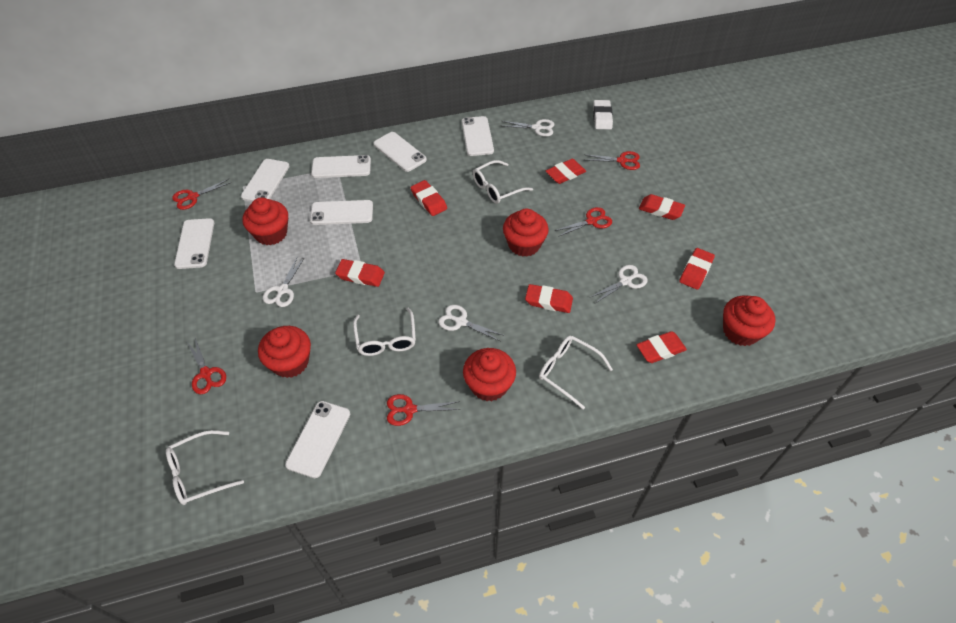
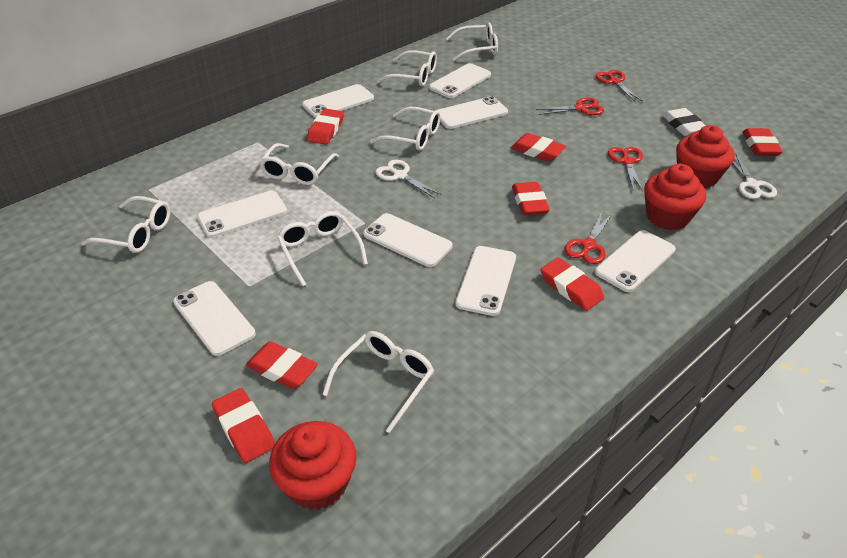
red cupcake: [242,197,288,245] [258,326,311,378] [463,348,516,401] [503,208,549,257] [723,295,776,346] = 5 -> [269,421,356,510] [644,164,706,230] [676,125,735,188] = 3
red scissors: [172,179,232,210] [187,338,226,394] [387,394,460,426] [555,207,612,237] [586,151,640,170] = 5 -> [536,97,604,115] [565,212,612,264] [596,70,642,102] [608,147,643,191] = 4
white glasses: [166,430,244,505] [353,308,416,356] [472,160,533,204] [539,336,613,409] = 4 -> [81,196,170,253] [259,143,339,185] [277,211,368,286] [322,331,434,433] [370,107,440,151] [377,50,437,87] [446,22,498,61] = 7
white phone: [174,218,214,269] [241,159,290,202] [285,401,350,478] [310,200,373,225] [311,155,371,178] [373,132,427,172] [462,116,494,156] = 7 -> [173,281,256,356] [197,191,287,238] [302,84,374,118] [363,213,452,267] [429,63,491,98] [438,96,508,129] [455,246,516,316] [595,230,676,292] = 8
white scissors: [263,257,305,307] [438,305,505,342] [502,119,554,137] [589,265,648,303] = 4 -> [376,160,441,198] [733,153,777,199] = 2

